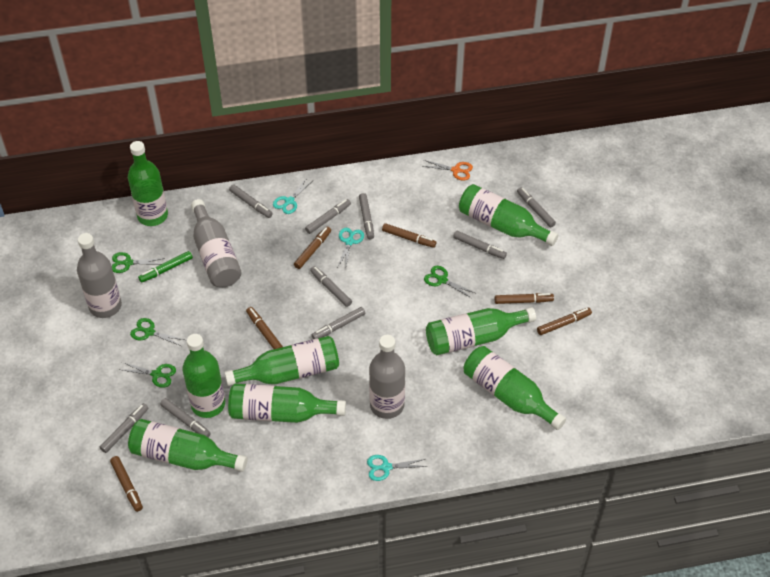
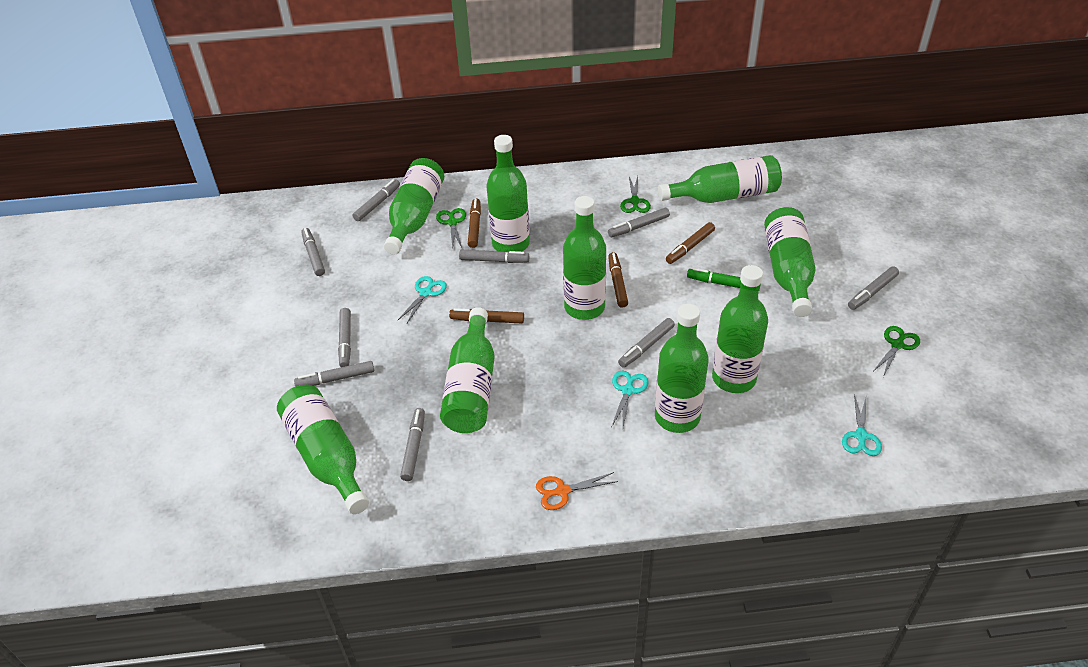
brown marker: [110,456,143,512] [246,307,283,349] [294,226,331,269] [382,223,436,248] [495,293,554,304] [537,308,592,335] = 6 -> [449,308,524,323] [468,199,481,248] [608,252,628,308] [666,222,715,264] = 4
green bottle: [128,141,168,226] [128,419,247,472] [183,334,225,418] [225,336,339,386] [228,383,346,423] [426,307,536,355] [459,184,558,246] [464,346,566,430] = 8 -> [277,385,369,514] [384,158,444,255] [440,307,495,433] [487,135,530,252] [563,196,606,320] [655,304,709,433] [658,155,782,203] [712,265,768,393] [764,207,816,317] = 9
green scissors: [112,252,165,273] [119,362,176,388] [130,318,185,346] [424,266,475,298] = 4 -> [436,208,466,248] [620,176,651,213] [874,326,920,377] = 3
grey bottle: [77,233,122,318] [191,199,242,287] [369,335,405,419] = 3 -> none = 0

